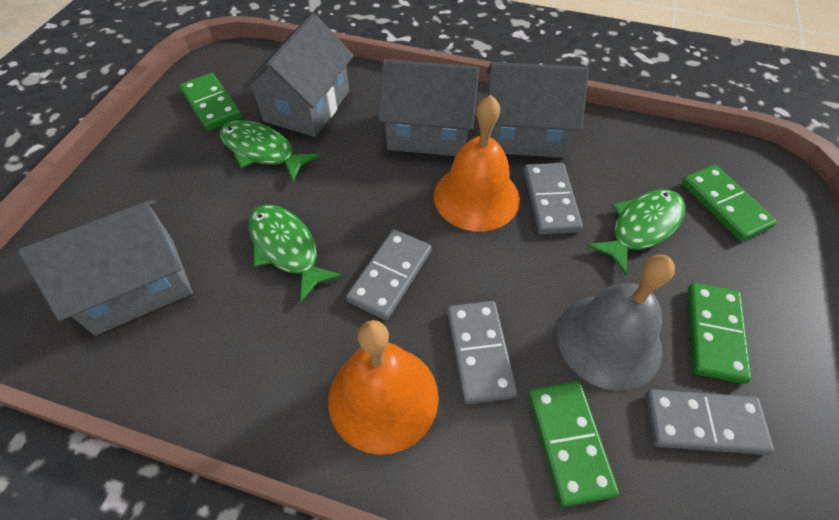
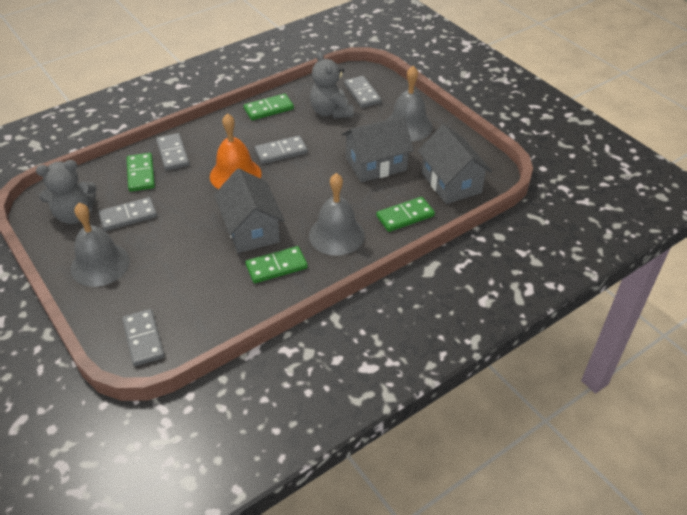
green fish: [220,120,320,182] [249,204,343,302] [587,189,686,276] = 3 -> none = 0
grey bell: [557,255,675,391] = 1 -> [70,203,130,287] [309,173,365,256] [387,66,433,141] = 3
grey domino: [346,230,432,320] [447,301,517,404] [524,163,583,234] [645,389,774,455] = 4 -> [98,197,157,231] [122,309,165,366] [156,133,189,171] [255,136,308,164] [344,76,382,108] = 5
grey house: [18,200,193,336] [242,13,354,137] [378,59,479,156] [487,62,589,158] = 4 -> [214,169,285,253] [342,116,414,182] [418,125,492,204] = 3
grey teddy bear: none = 0 -> [36,160,97,224] [310,51,354,119] = 2
orange bell: [328,320,439,455] [434,95,520,232] = 2 -> [210,113,262,189] = 1

